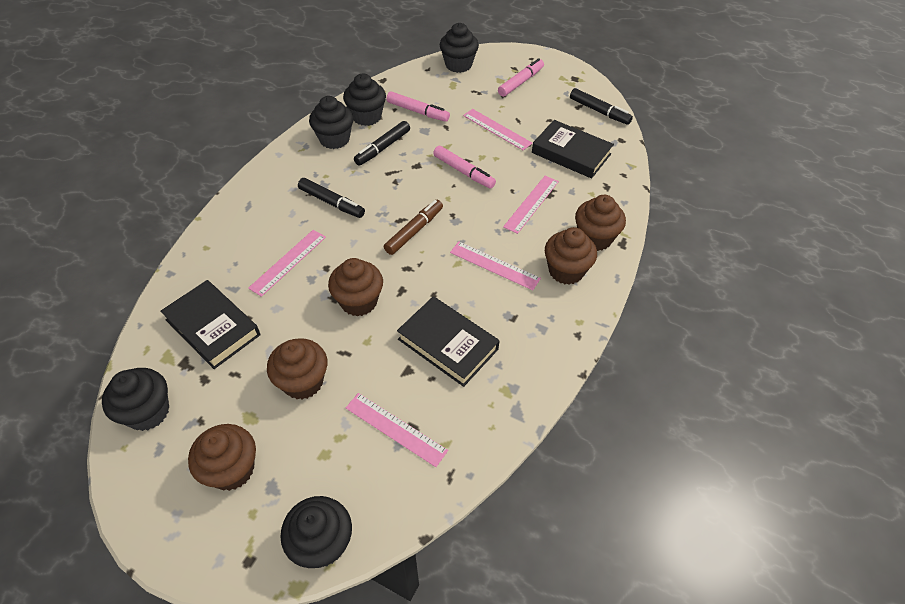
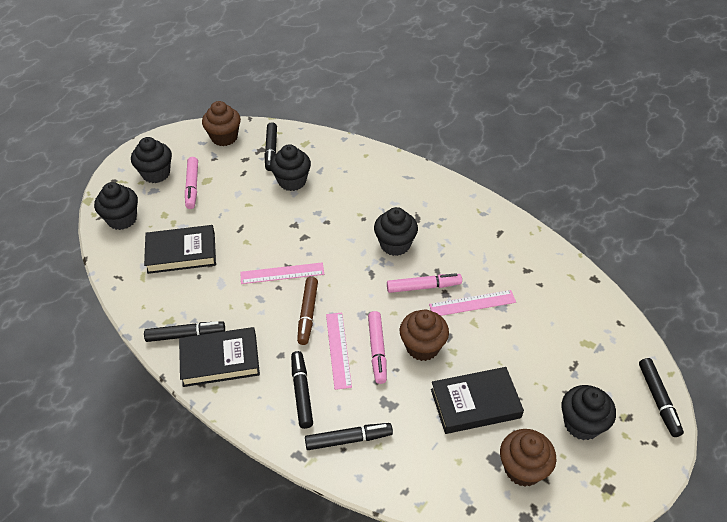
black marker: [298,178,365,218] [354,121,410,166] [570,88,633,125] = 3 -> [144,321,225,342] [264,122,277,171] [291,351,313,429] [305,423,393,450] [639,358,684,437] = 5
brown cupcake: [188,424,256,491] [267,338,327,400] [328,258,383,316] [545,227,597,285] [575,195,626,251] = 5 -> [202,101,241,146] [400,310,449,361] [500,429,556,487] = 3
pink ruler: [248,230,326,297] [346,393,448,467] [450,241,541,290] [463,109,532,150] [503,176,559,234] = 5 -> [240,262,324,284] [326,313,352,390] [429,290,516,316] = 3

